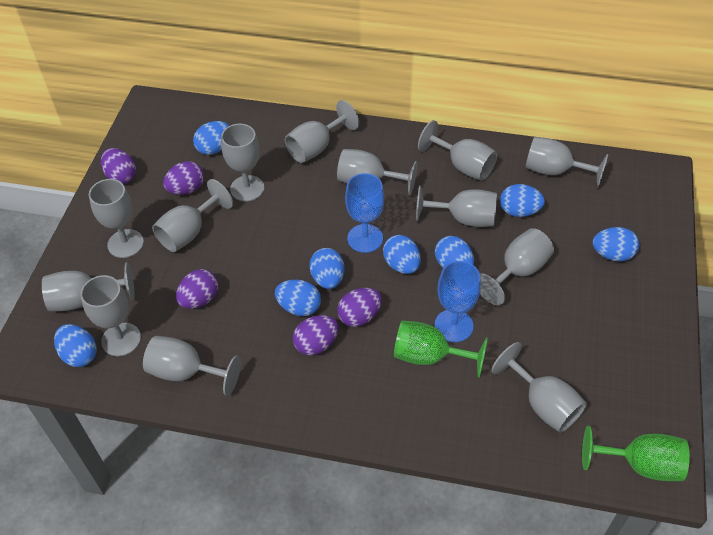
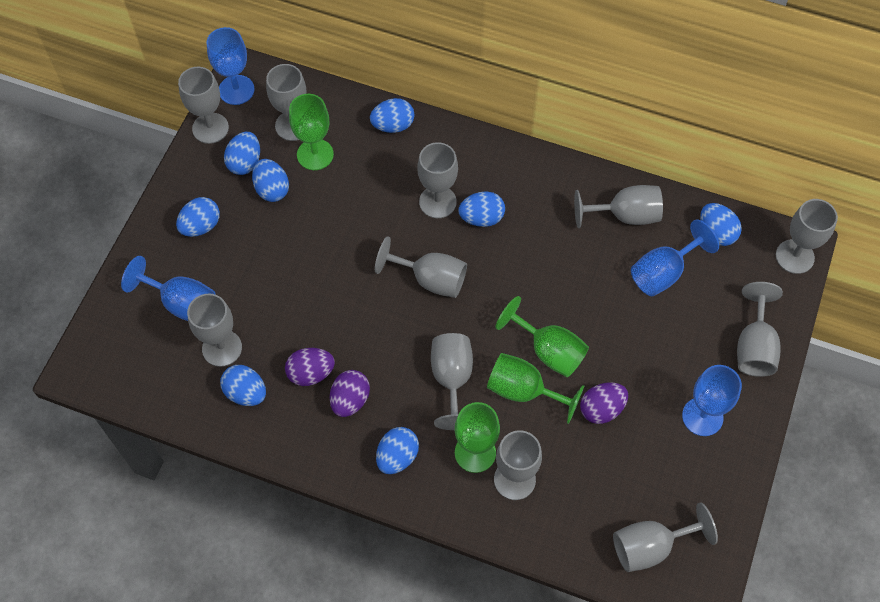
blue goblet: [345,173,384,253] [435,261,481,342] = 2 -> [121,256,216,321] [207,27,254,105] [631,220,719,296] [682,365,742,436] = 4
green goblet: [394,320,488,378] [582,426,690,481] = 2 -> [289,94,334,170] [455,402,500,473] [487,353,584,424] [495,296,589,377] = 4
grey goblet: [42,262,135,312] [80,275,141,356] [89,179,144,258] [143,336,241,396] [152,179,233,252] [221,124,265,201] [285,100,359,163] [337,149,417,196] [416,185,497,227] [418,120,498,181] [480,228,554,305] [491,342,587,433] [526,137,609,188] = 13 -> [178,67,229,144] [187,294,242,367] [266,64,306,141] [375,236,467,298] [417,142,458,218] [431,333,473,430] [494,430,542,500] [574,185,663,228] [613,502,718,572] [737,282,783,377] [776,199,838,274] = 11
purple egg: [101,148,136,184] [163,161,204,195] [176,269,218,309] [293,315,339,356] [337,288,382,327] = 5 -> [285,348,335,386] [330,370,370,417] [580,382,628,424] = 3

